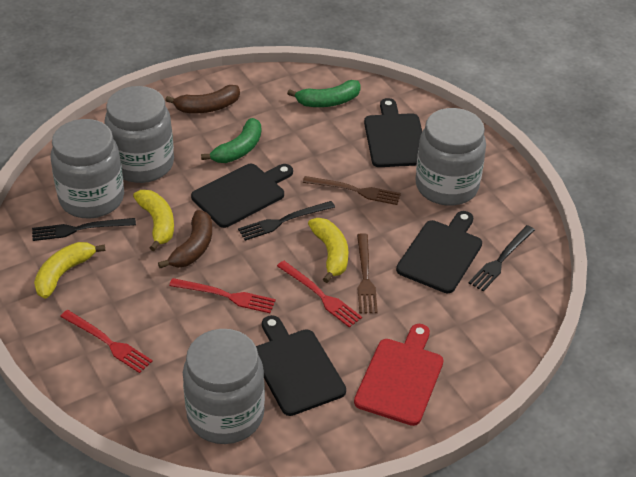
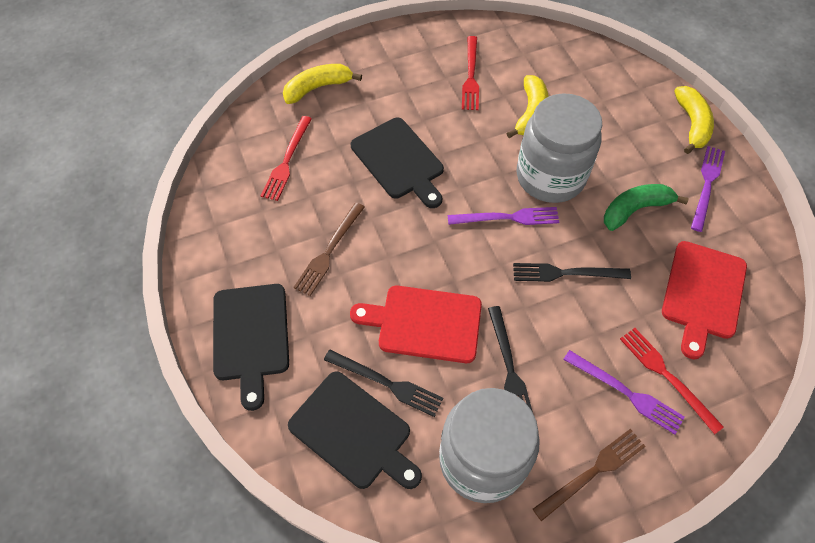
black cutting board: [191,164,293,228] [256,315,346,416] [364,98,422,167] [396,211,482,293] = 4 -> [213,284,289,411] [288,371,422,489] [351,118,444,208] = 3
brown banana: [158,210,212,268] [165,85,240,113] = 2 -> none = 0
green banana: [201,118,261,163] [287,80,361,107] = 2 -> [604,184,689,231] = 1
grey jar: [51,119,124,219] [104,86,174,183] [183,329,265,444] [415,108,486,206] = 4 -> [439,388,540,503] [516,93,602,203] = 2
purple fork: none = 0 -> [448,207,559,225] [563,350,685,435] [691,146,725,232] = 3
red cutting board: [354,324,443,426] = 1 -> [350,286,482,363] [662,241,747,359] = 2

